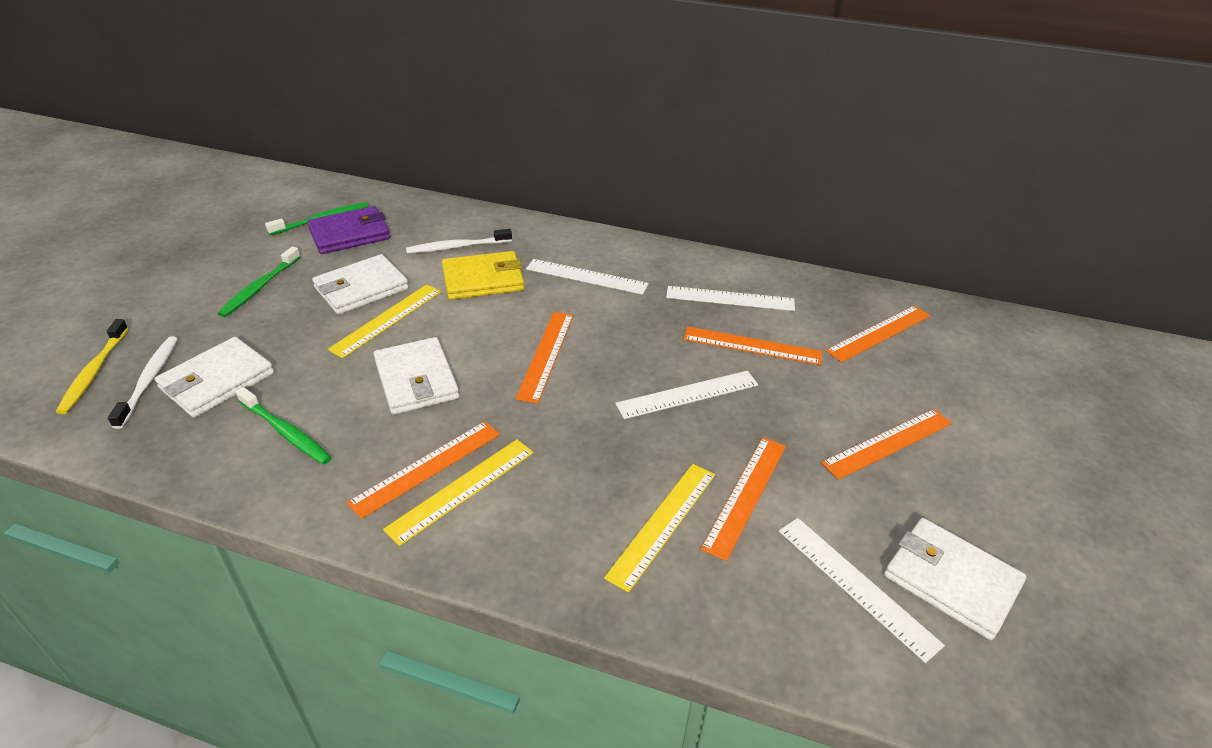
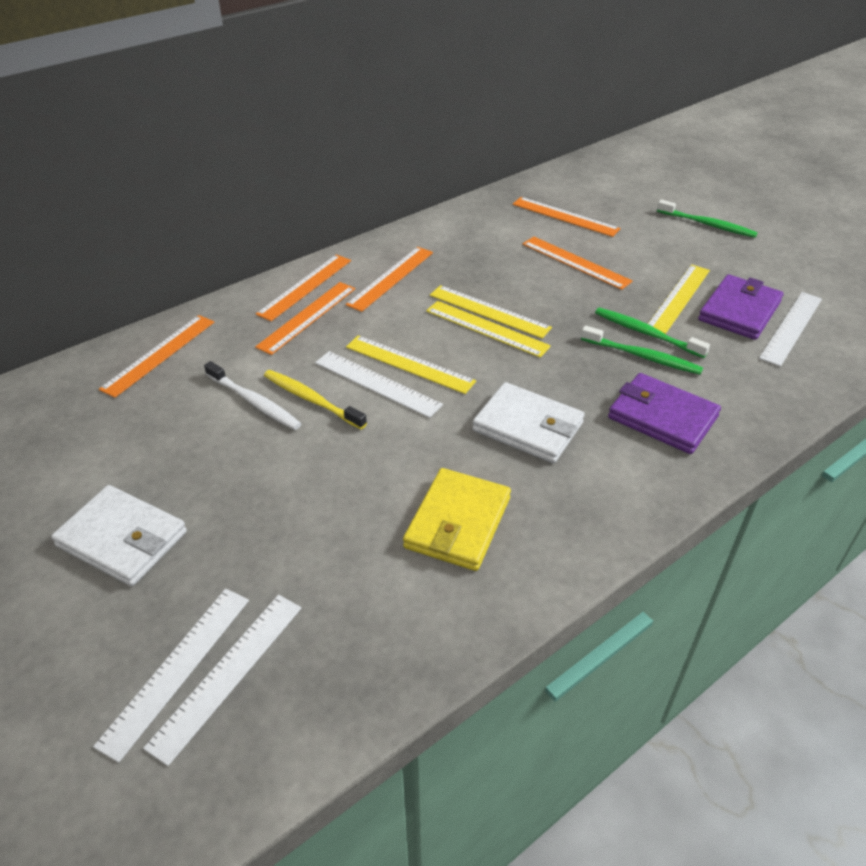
purple wallet: [307,206,391,254] = 1 -> [608,373,721,454] [698,274,784,340] = 2
white toothbrush: [108,336,178,429] [406,229,512,254] = 2 -> [204,361,302,430] = 1
white wallet: [155,337,274,418] [312,254,409,315] [374,337,459,415] [884,518,1027,640] = 4 -> [51,485,187,586] [472,382,585,463] = 2
yellow ruler: [327,284,441,358] [383,439,534,546] [604,464,715,593] = 3 -> [346,335,476,394] [426,301,551,358] [430,285,552,338] [648,265,710,334] = 4

